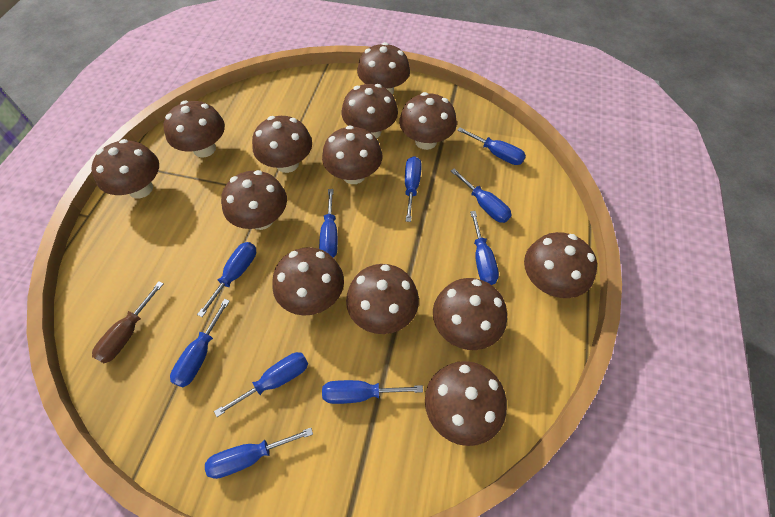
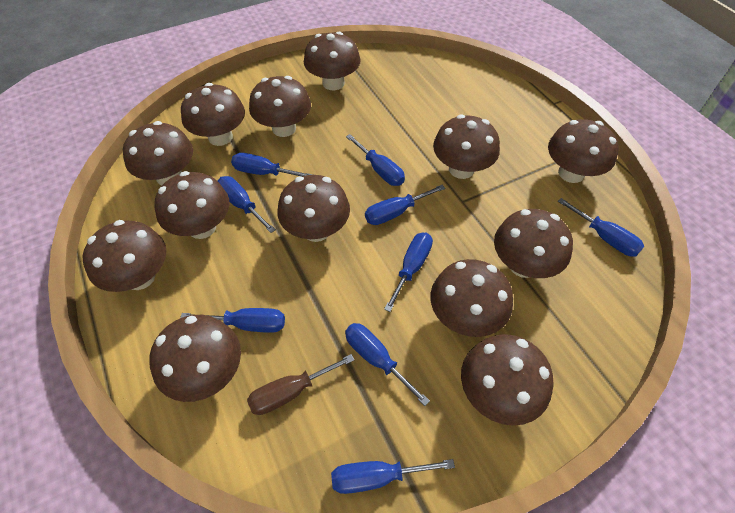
blue screwdriver: [170,299,230,387] [197,242,256,317] [205,428,313,479] [214,352,308,417] [319,189,338,258] [322,380,423,404] [405,156,422,222] [451,168,511,223] [457,127,526,165] [470,211,499,285] = 10 -> [180,308,285,333] [218,176,276,233] [231,153,313,176] [331,459,455,494] [345,323,430,406] [346,134,405,186] [365,185,445,225] [384,233,433,312] [558,198,644,256] = 9

